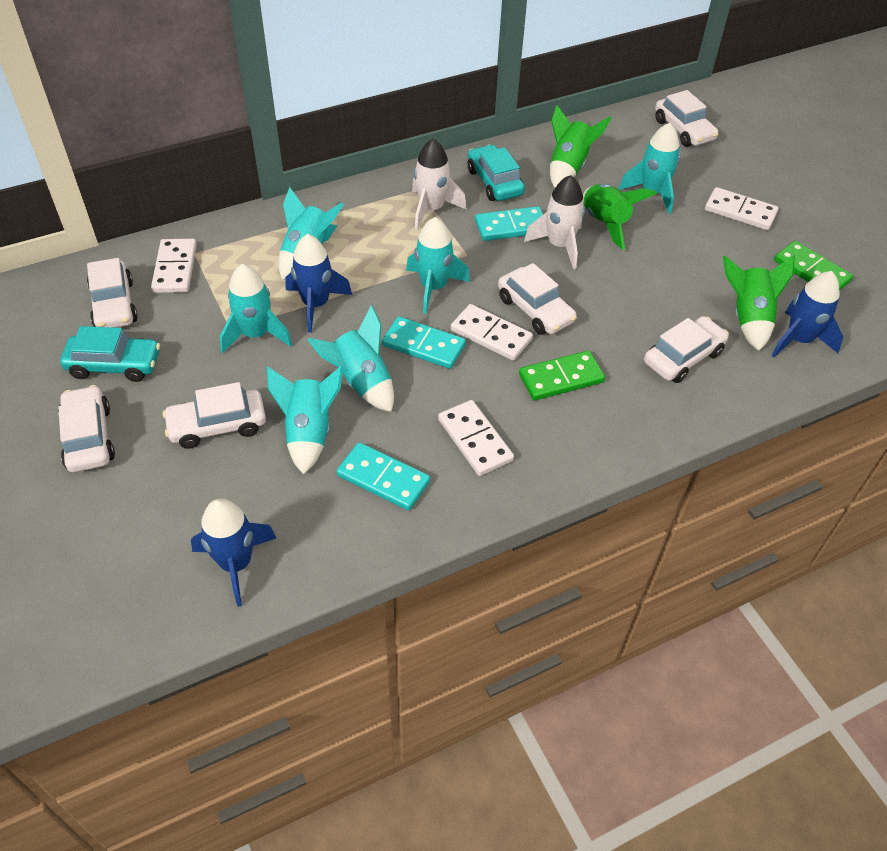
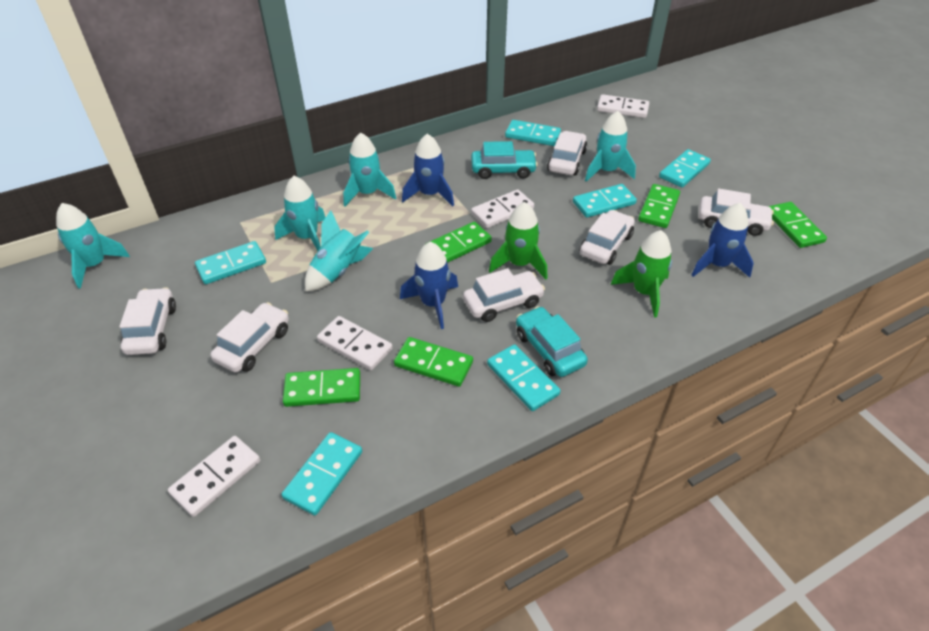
green domino: [519,351,605,400] [774,241,853,291] = 2 -> [283,368,360,407] [394,337,473,387] [430,222,492,263] [638,184,680,228] [768,202,827,248] = 5
green rocket: [550,105,611,188] [583,184,657,250] [723,255,795,351] = 3 -> [489,202,547,279] [611,230,672,318] = 2
turquoise domino: [337,442,430,510] [382,316,466,369] [475,206,543,241] = 3 -> [195,241,266,284] [281,432,362,516] [487,344,561,411] [505,120,561,146] [573,184,637,218] [659,149,711,188] = 6
turquoise rocket: [220,264,292,353] [267,365,344,475] [279,187,344,280] [308,305,394,412] [406,217,470,314] [619,123,680,214] = 6 -> [56,203,130,288] [274,176,326,251] [305,210,373,292] [343,132,396,207] [585,111,636,182] = 5
white rocket: [412,139,467,230] [524,175,585,269] = 2 -> none = 0

